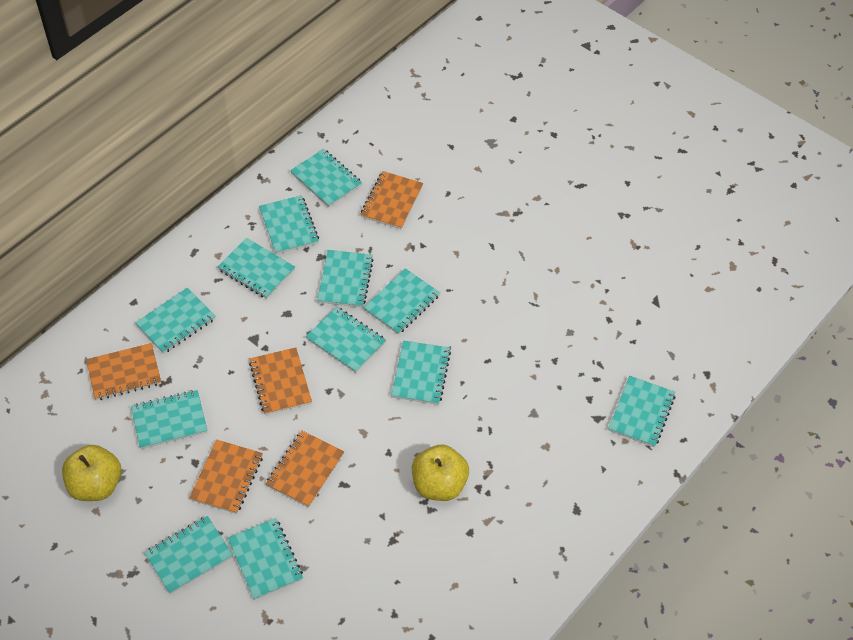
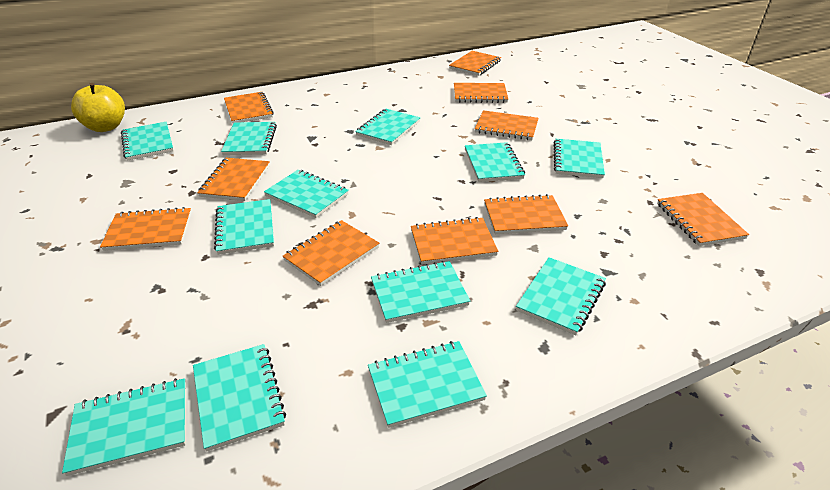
orange notebook: [86,343,161,400] [189,440,263,514] [249,347,312,415] [266,431,344,507] [360,171,423,229] = 5 -> [100,207,191,251] [197,158,270,201] [224,92,274,123] [283,220,379,286] [411,217,498,265] [449,51,501,76] [454,83,508,103] [475,110,539,140] [484,194,568,234] [657,193,749,246] = 10
yellow apple: [62,445,121,501] [412,445,469,501] = 2 -> [71,83,125,132] = 1

